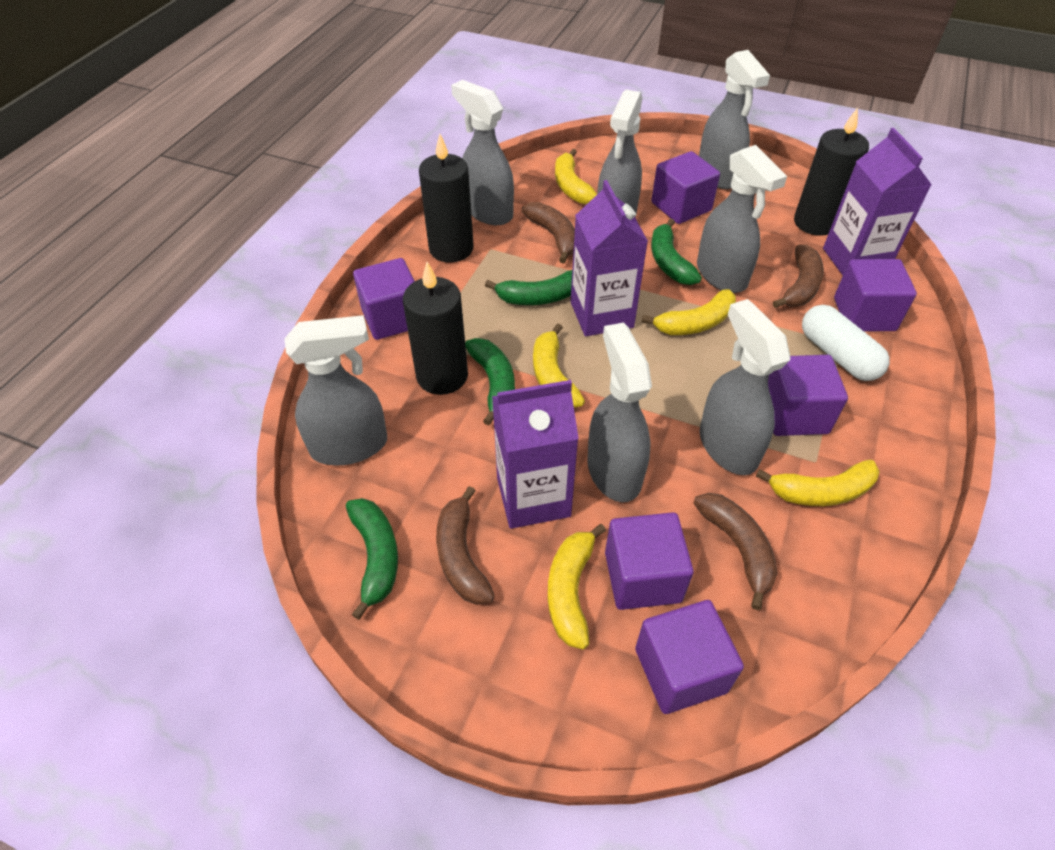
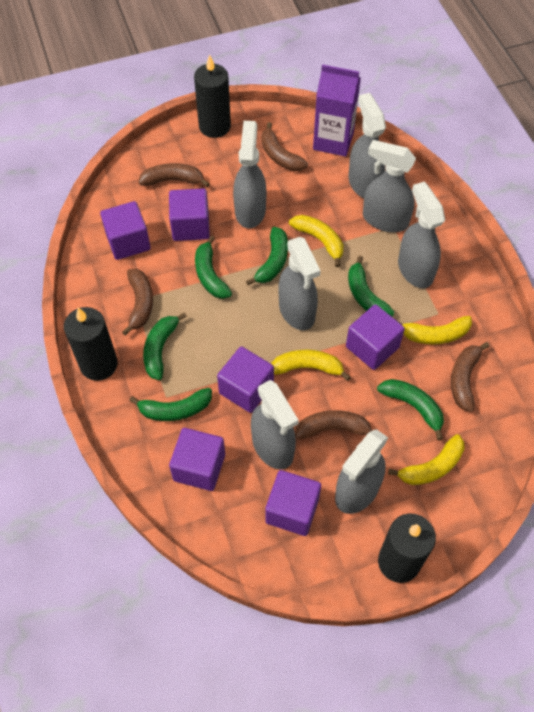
brown banana: [436,486,495,605] [522,202,575,263] [693,493,778,610] [773,244,824,308] = 4 -> [122,269,153,336] [138,163,210,187] [261,122,308,171] [295,410,372,439] [451,342,490,412] = 5
green banana: [346,498,398,620] [465,338,515,425] [485,270,572,305] [651,219,702,285] = 4 -> [129,388,212,421] [143,313,187,380] [195,236,232,299] [246,227,288,285] [348,256,394,316] [377,379,444,440] = 6
purple carton: [492,380,579,529] [570,180,648,336] [823,128,932,275] = 3 -> [313,64,361,157] = 1
white capsule: [802,305,889,381] = 1 -> none = 0
yellow banana: [533,324,585,407] [548,524,606,649] [555,149,597,204] [642,289,736,335] [756,460,880,506] = 5 -> [271,350,351,381] [289,215,343,267] [388,434,464,485] [395,316,472,345] = 4

